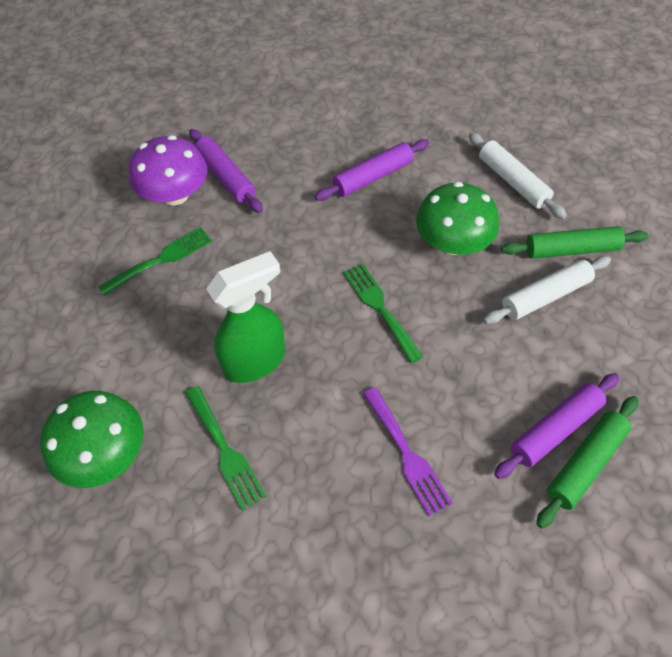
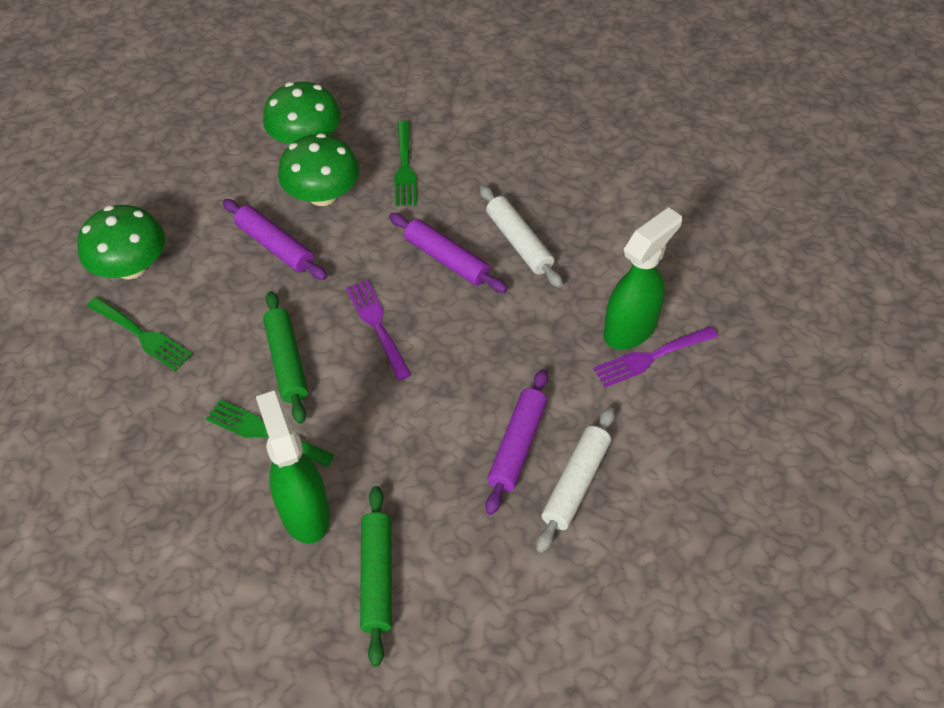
green mushroom: [40,391,144,488] [416,182,499,255] = 2 -> [77,205,165,280] [263,82,341,144] [278,133,359,206] = 3
green spray bottle: [206,251,285,383] = 1 -> [256,390,330,544] [604,207,682,350] = 2
purple fork: [363,387,453,516] = 1 -> [346,280,411,381] [593,326,718,387] = 2
purple mushroom: [129,135,207,206] = 1 -> none = 0

